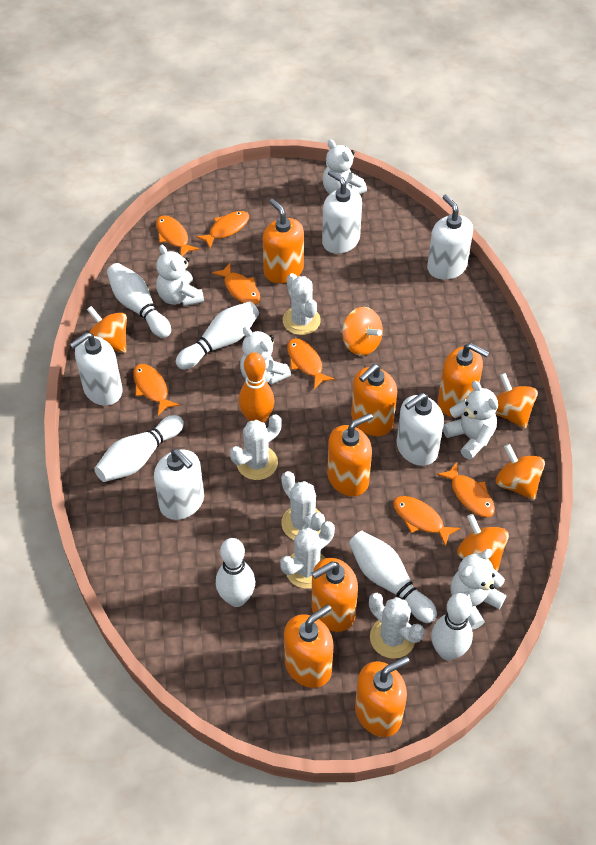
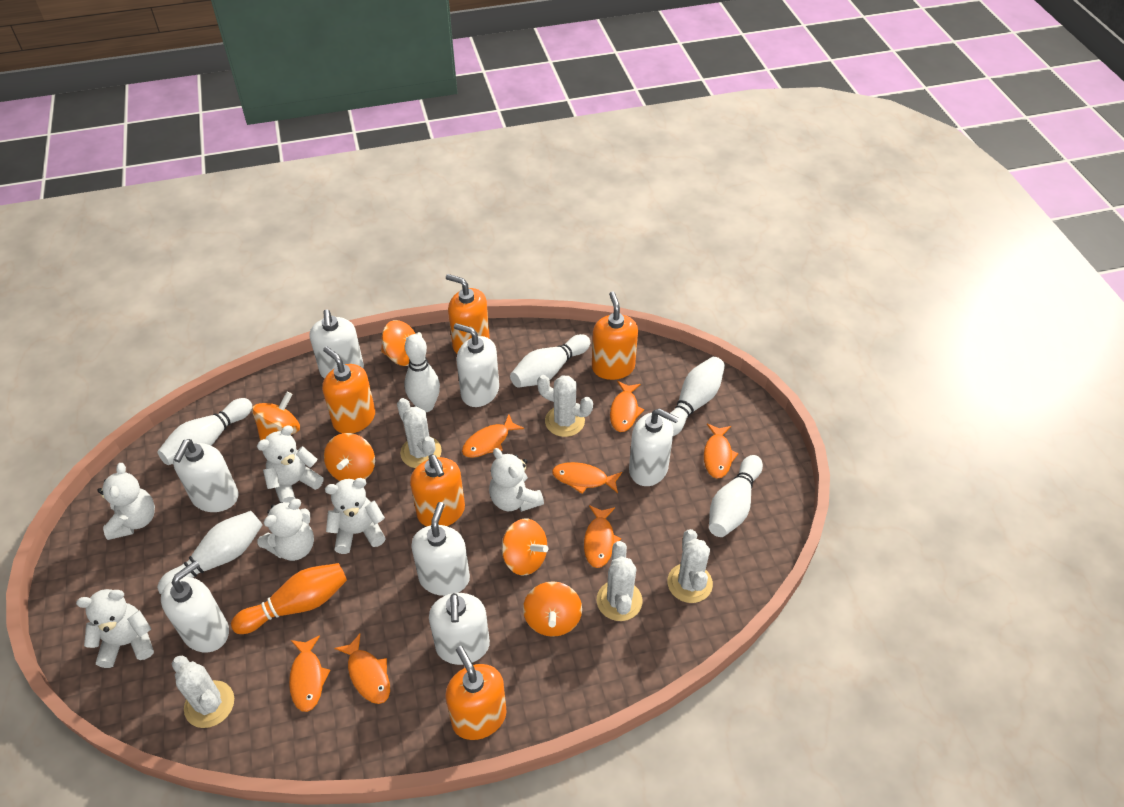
orange soap dispenser: [263,199,304,283] [284,604,333,688] [311,558,358,632] [327,413,373,496] [351,364,397,436] [355,656,410,737] [438,343,489,417] = 7 -> [322,346,375,433] [410,454,465,526] [446,274,490,353] [446,646,507,740] [592,291,638,380] = 5
white soap dispenser: [70,332,123,406] [154,449,204,520] [322,170,362,254] [397,393,444,466] [427,195,473,280] = 5 -> [161,560,229,653] [173,439,238,512] [309,310,364,379] [411,502,470,596] [429,593,490,665] [454,323,499,407] [629,408,679,486] = 7
white teddy bear: [156,245,204,306] [240,327,291,385] [323,139,367,194] [443,381,498,460] [451,549,507,630] = 5 -> [76,589,154,668] [97,463,155,540] [257,425,323,503] [257,499,314,561] [325,478,386,554] [489,448,544,512] = 6

